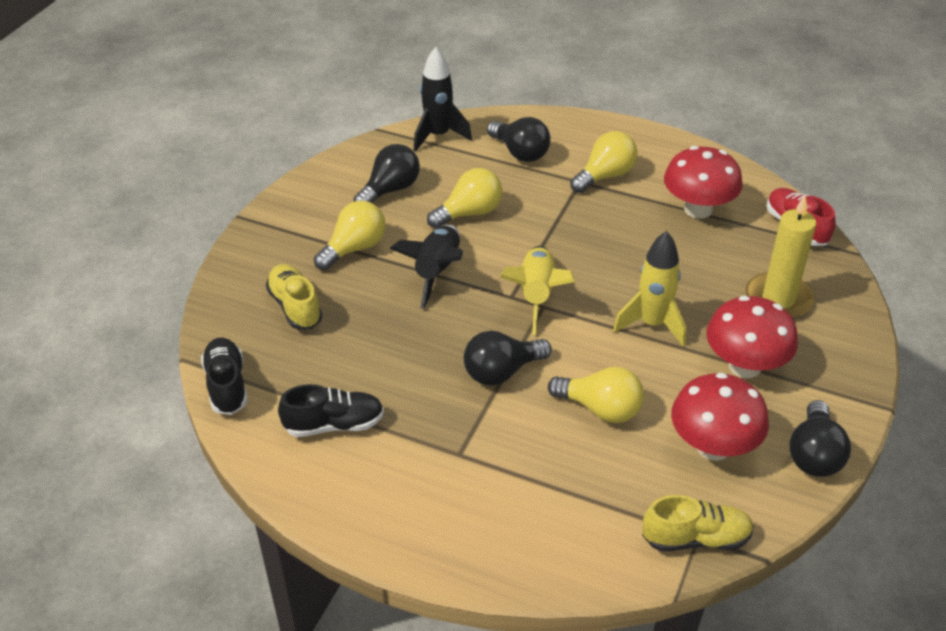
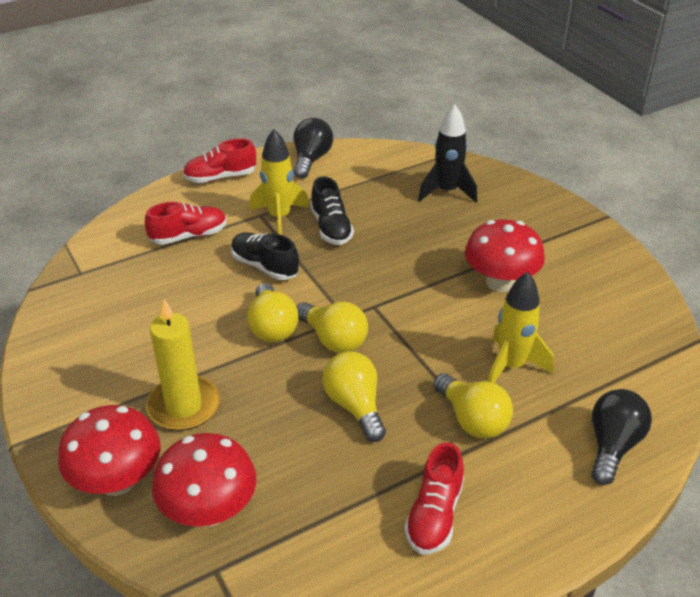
black light bulb: [353,144,420,203] [464,331,552,386] [487,117,551,162] [789,400,851,477] = 4 -> [293,118,333,178] [591,389,652,485] = 2
black rocket: [390,225,463,309] [414,47,472,152] = 2 -> [418,104,477,203] = 1
red shoe: [767,188,836,246] = 1 -> [145,202,227,245] [183,139,256,183] [404,442,464,554] = 3
yellow shoe: [266,264,323,329] [642,495,754,551] = 2 -> none = 0

